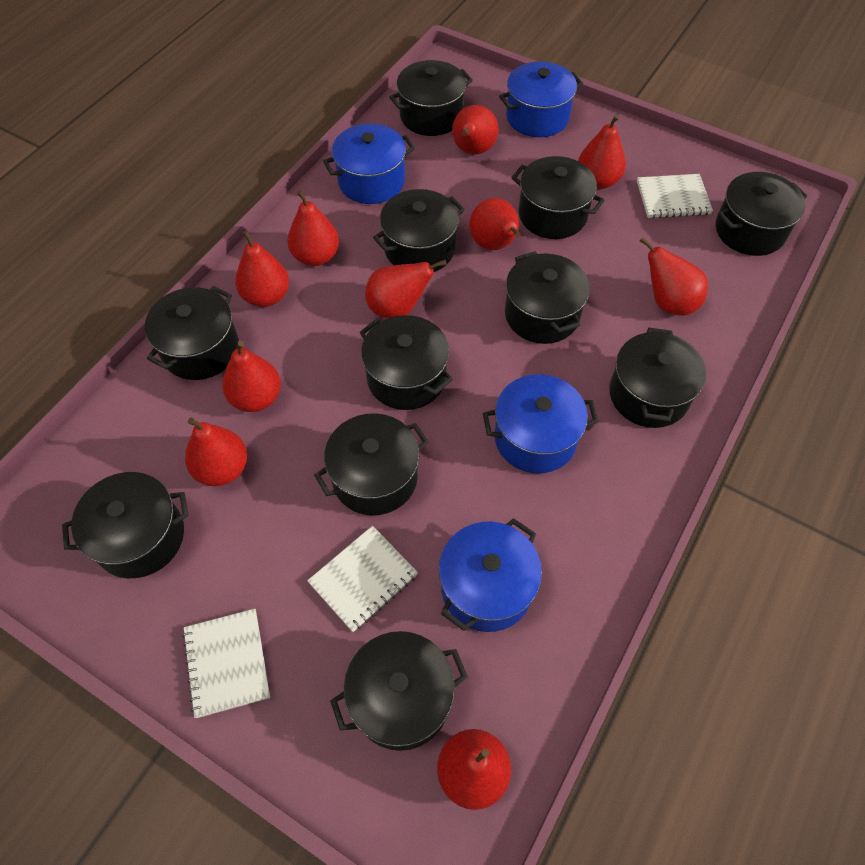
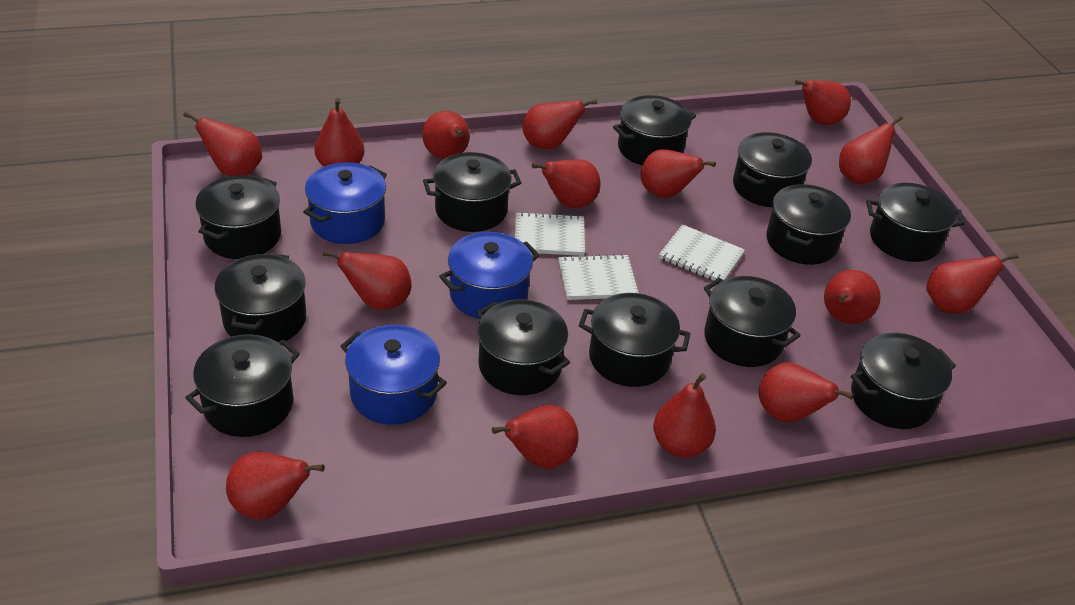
black pot: [62,472,188,578] [145,286,239,380] [314,413,429,515] [330,631,468,751] [359,315,453,410] [373,189,465,272] [389,60,473,136] [505,251,590,344] [511,156,605,239] [609,328,706,428] [716,172,807,256] = 11 -> [185,334,300,437] [195,175,281,259] [214,252,306,342] [423,152,521,232] [477,299,570,395] [579,293,690,387] [613,95,696,165] [704,276,801,367] [733,132,812,207] [767,184,851,265] [851,333,956,429] [866,183,965,262] = 12
blue pot: [323,124,415,204] [439,518,542,632] [483,374,599,473] [499,61,583,137] = 4 -> [303,162,387,244] [340,325,447,425] [439,232,540,319] = 3
red pear: [185,418,247,486] [222,341,281,412] [235,231,289,307] [287,190,339,266] [365,260,447,319] [437,729,511,810] [452,105,498,154] [469,198,520,250] [578,115,626,189] [640,237,708,315] = 10 -> [183,111,262,176] [226,452,325,520] [315,98,364,167] [323,250,412,310] [422,111,470,159] [492,405,579,469] [522,99,597,150] [532,159,601,208] [640,149,716,198] [653,373,716,458] [758,363,854,423] [795,80,851,125] [824,270,881,324] [839,116,903,184] [926,253,1018,314] = 15

